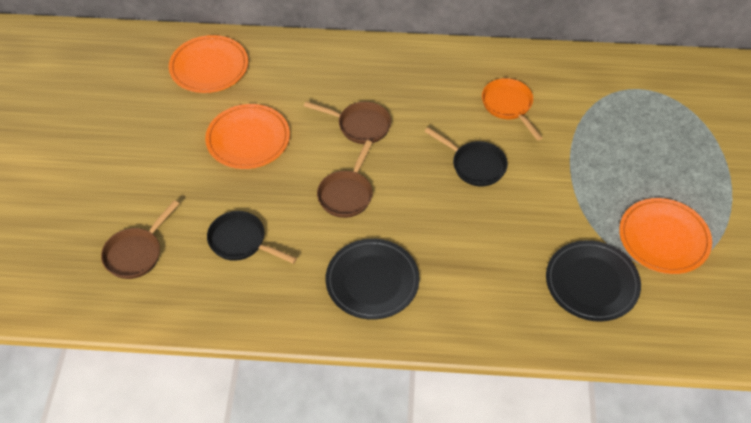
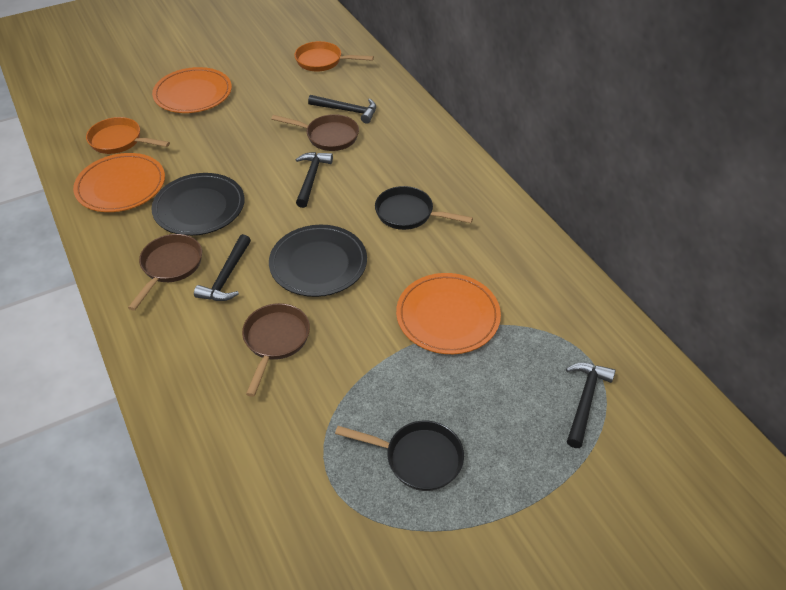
black hammer: none = 0 -> [194,234,251,301] [295,152,333,208] [308,95,376,124] [566,362,615,448] = 4
orange pan: [482,78,543,140] = 1 -> [86,117,170,154] [294,41,374,72] = 2

